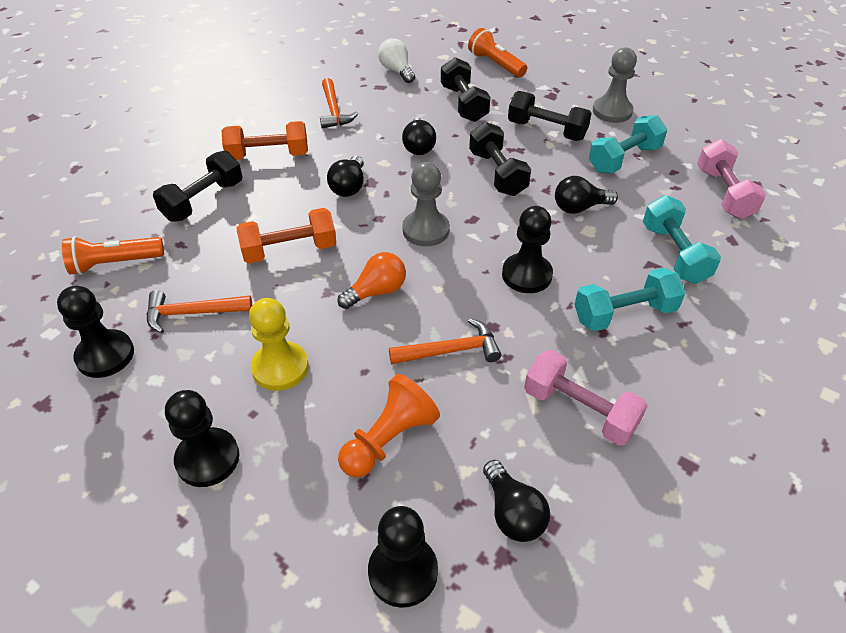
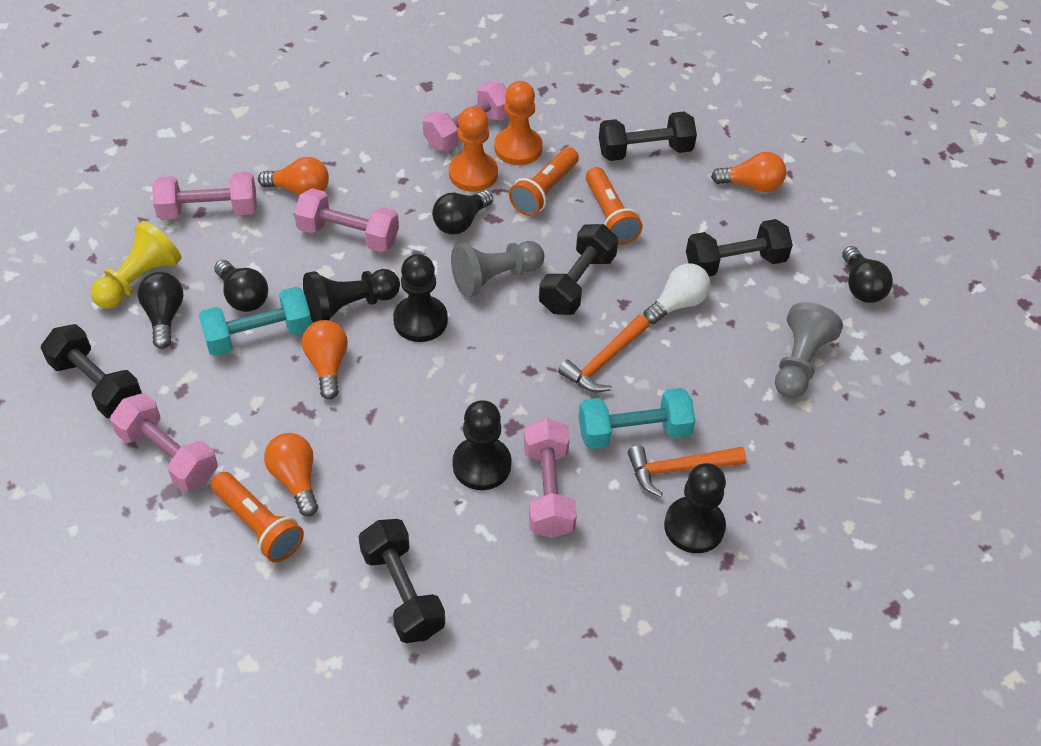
black dumbbell: [153,150,243,222] [441,57,491,122] [469,122,531,196] [508,91,592,141] = 4 -> [41,324,142,418] [358,519,445,643] [539,224,618,315] [599,112,697,161] [686,219,793,276] = 5
orange dumbbell: [222,121,308,160] [237,208,336,264] = 2 -> none = 0
orange flashlight: [62,236,164,275] [468,28,527,77] = 2 -> [211,472,304,563] [509,147,579,216] [586,167,642,245] = 3
orange hammer: [147,290,252,333] [320,78,358,129] [389,318,501,364] = 3 -> [558,315,649,392] [628,446,746,497] = 2
orange light bulb: [338,252,406,309] = 1 -> [258,157,329,195] [264,433,318,516] [302,320,348,400] [711,152,786,192] = 4
orange pawn: [338,374,440,477] = 1 -> [449,106,498,192] [494,81,543,165] = 2
pink dumbbell: [524,350,648,446] [697,139,766,219] = 2 -> [110,393,218,492] [152,172,257,220] [294,188,399,252] [423,81,509,152] [524,418,577,538] = 5
turquoise dumbbell: [574,268,686,331] [589,115,667,173] [643,195,721,284] = 3 -> [199,287,312,356] [579,388,695,449] = 2

